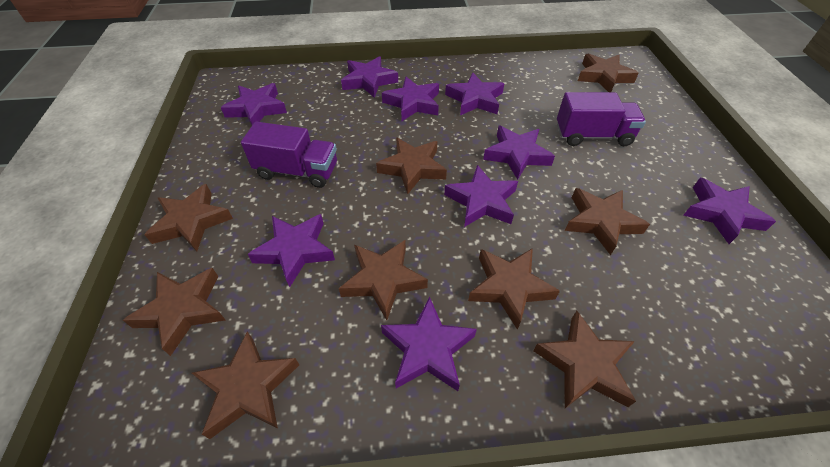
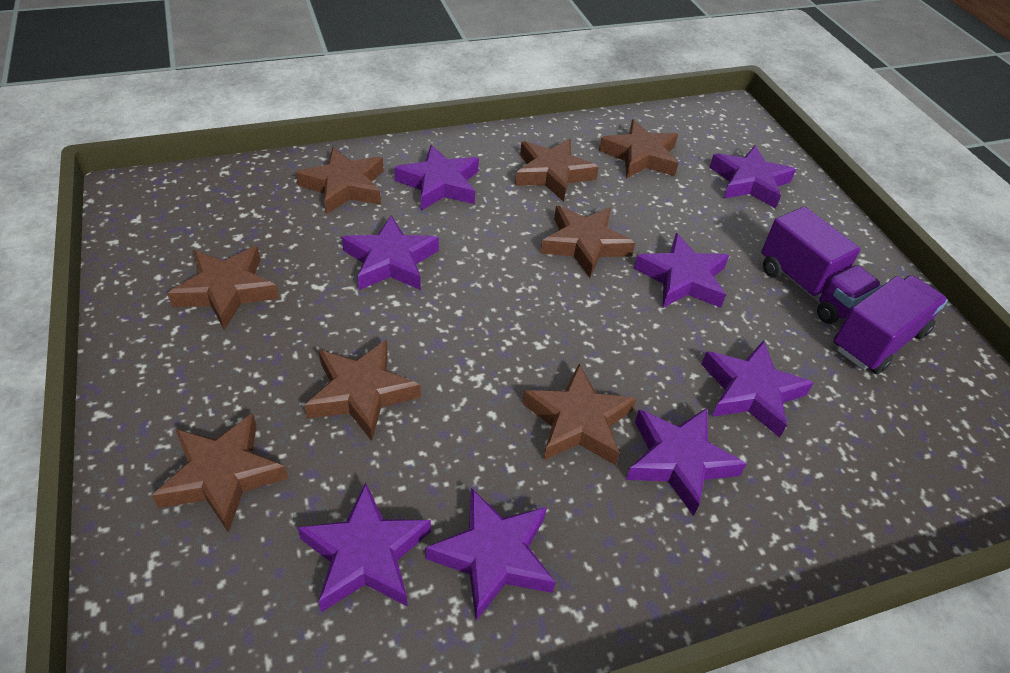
brown star: [123,268,225,356] [144,184,233,251] [192,332,299,439] [339,240,428,320] [376,138,447,194] [468,248,560,330] [533,311,636,408] [565,188,650,255] [578,53,639,92] = 9 -> [152,413,288,533] [167,246,279,330] [296,147,384,215] [305,339,421,441] [515,139,599,202] [522,364,637,465] [540,206,635,278] [599,120,678,179] = 8
purple star: [221,83,287,125] [248,214,335,287] [341,56,398,98] [381,296,477,391] [382,77,439,121] [444,165,518,227] [445,72,505,115] [483,126,555,180] [683,178,776,244] = 9 -> [297,483,431,612] [342,215,439,290] [394,145,479,210] [425,488,556,621] [626,408,746,516] [634,233,729,308] [701,340,813,438] [710,145,796,209] = 8

